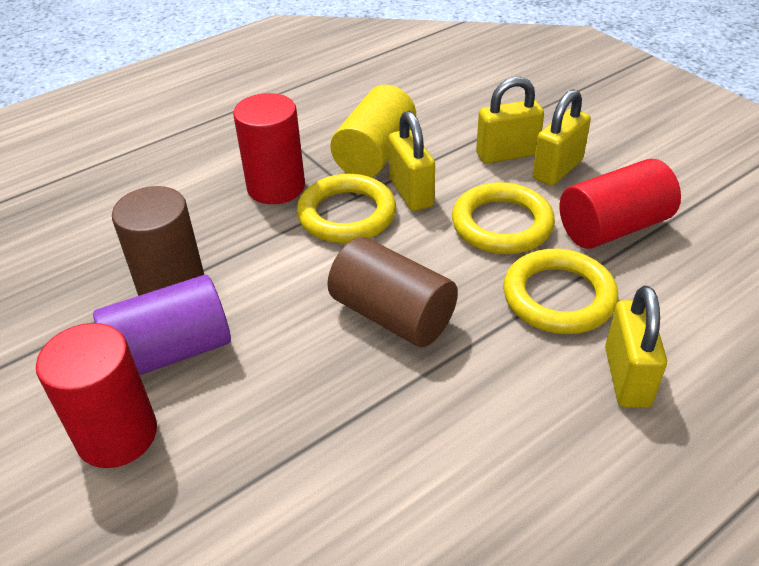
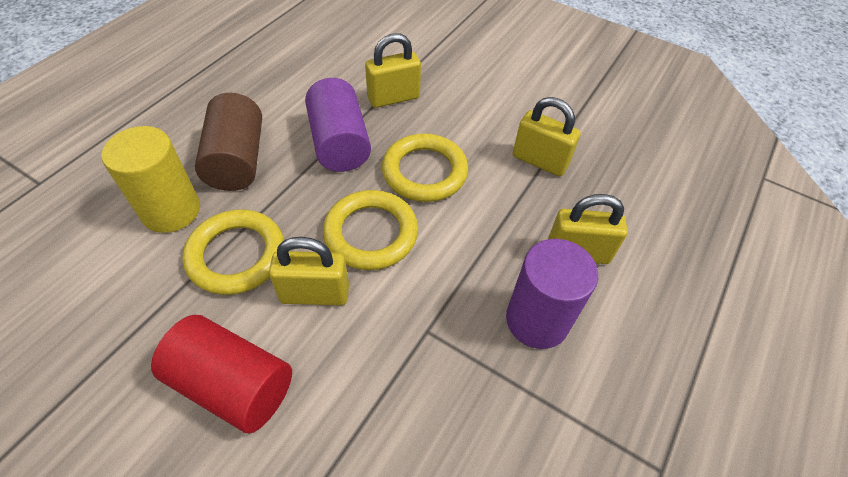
brown cylinder: [112,186,204,296] [328,237,458,347] = 2 -> [195,93,262,191] = 1
purple cylinder: [93,275,231,375] = 1 -> [305,78,371,172] [506,239,598,349] = 2
red cylinder: [36,323,157,468] [233,93,305,204] [560,159,681,249] = 3 -> [151,315,292,433] = 1

